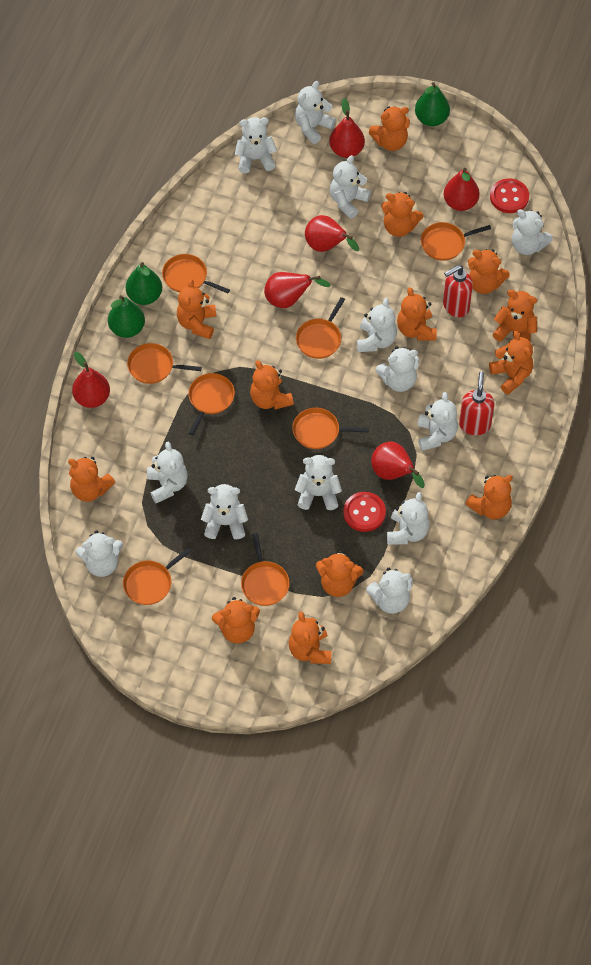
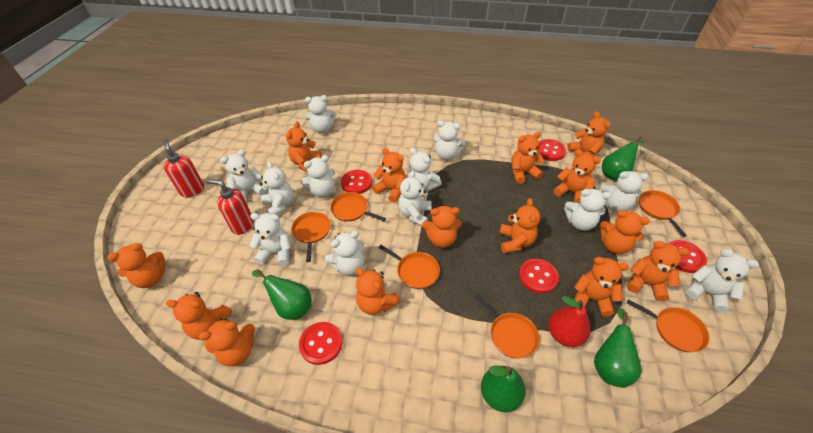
green pear: [108,295,145,338] [126,262,162,305] [415,82,450,126] = 3 -> [252,269,312,320] [481,365,526,412] [594,308,642,388] [602,136,644,181] = 4
orange pan: [123,547,191,605] [127,343,202,384] [162,254,230,293] [188,373,235,435] [241,533,290,606] [292,408,369,449] [296,297,345,359] [421,222,491,261] = 8 -> [291,212,331,262] [330,192,386,222] [379,245,440,289] [475,294,539,358] [627,299,710,352] [639,190,687,237] = 6
orange teddy bear: [68,457,115,502] [177,279,216,339] [212,597,260,643] [250,360,294,410] [289,611,332,664] [316,550,364,597] [369,106,410,151] [381,192,424,237] [397,287,437,341] [465,475,513,520] [468,249,510,294] [489,331,533,395] [493,290,537,342] = 13 -> [107,243,165,288] [166,292,232,340] [199,318,255,366] [286,121,322,172] [356,268,400,315] [372,148,406,203] [422,205,462,248] [499,198,540,253] [511,132,544,184] [554,149,601,204] [567,111,610,157] [574,257,629,317] [600,210,650,254] [627,241,689,301] = 14
red button: [343,492,386,532] [490,178,529,213] = 2 -> [299,322,342,365] [341,170,372,194] [519,259,559,294] [538,139,566,161] [669,240,707,273] = 5
red pear: [72,352,110,408] [264,272,331,308] [305,215,359,252] [329,99,365,158] [371,442,425,488] [444,168,480,211] = 6 -> [548,296,591,347] = 1
white teddy bear: [75,530,123,577] [147,442,188,503] [201,484,248,539] [235,117,277,173] [295,81,336,144] [295,455,342,510] [330,155,371,219] [357,298,397,352] [366,568,413,614] [375,346,419,392] [387,492,429,545] [417,392,458,451] [512,209,552,255] = 13 -> [220,149,267,202] [250,213,291,266] [260,161,293,215] [301,155,335,197] [305,95,336,133] [325,230,364,276] [398,170,432,226] [408,148,442,191] [433,120,465,160] [564,189,611,231] [600,171,649,212] [685,249,759,313] = 12

